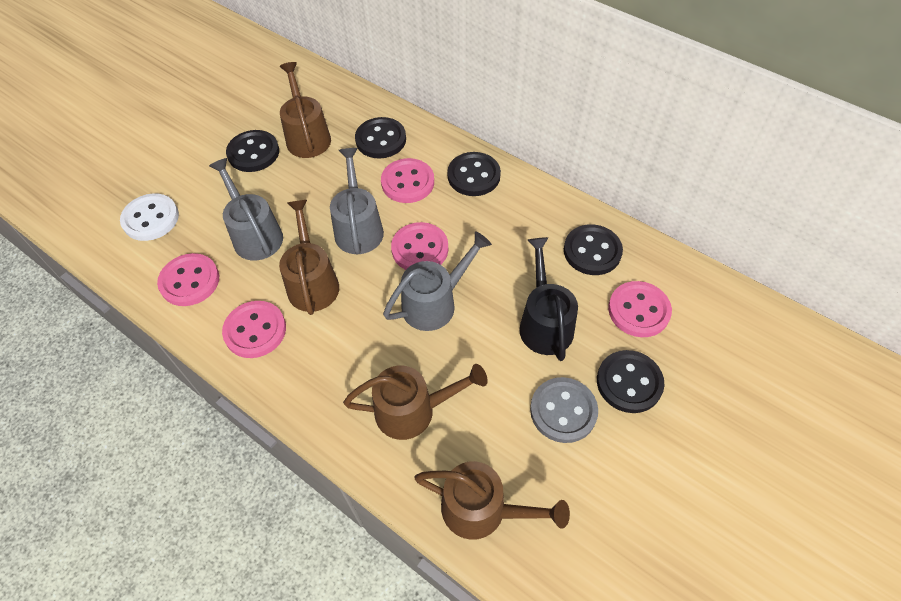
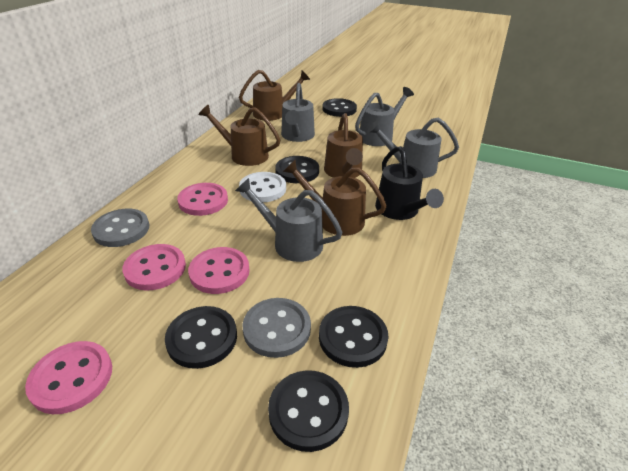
grey button: [530,377,598,443] = 1 -> [91,209,149,247] [243,298,311,358] = 2
grey watering can: [209,158,283,261] [330,148,384,255] [383,231,492,331] = 3 -> [235,178,343,262] [281,83,315,142] [355,87,414,146] [367,117,459,178] = 4
pink button: [157,253,219,306] [222,301,286,358] [381,158,434,203] [391,222,448,270] [608,281,672,337] = 5 -> [25,341,112,414] [122,244,186,290] [177,183,228,216] [188,247,250,294] = 4

